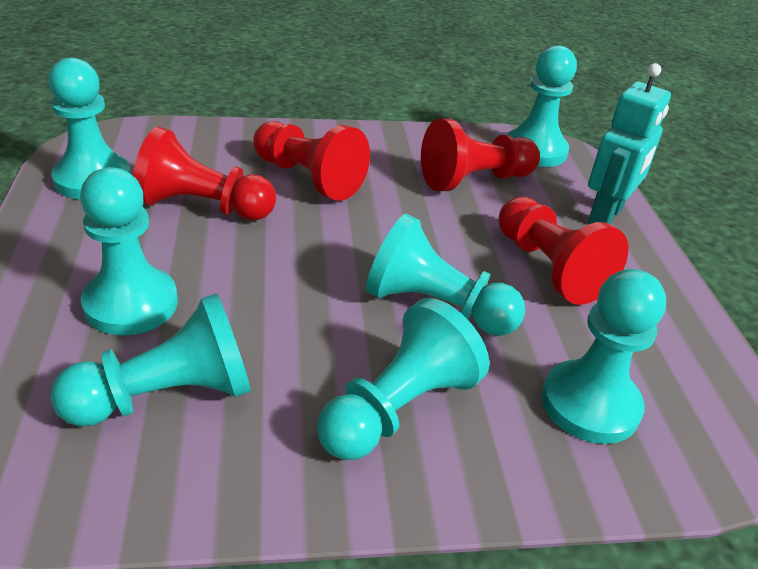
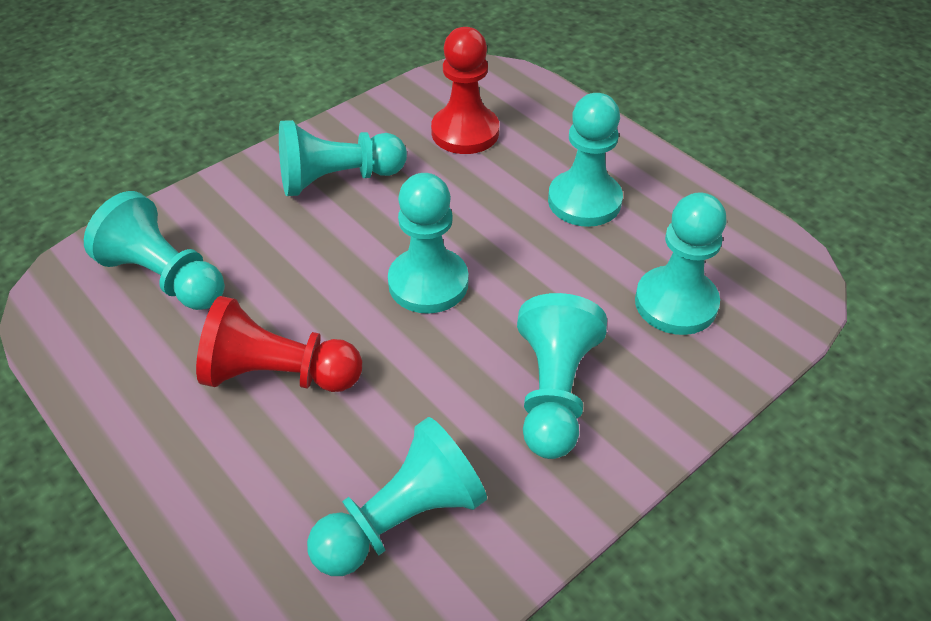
red pawn: [133,127,276,220] [253,121,370,201] [421,119,540,191] [499,197,628,305] = 4 -> [196,296,362,392] [431,27,499,154] = 2
turquoise robot: [588,63,671,224] = 1 -> none = 0

